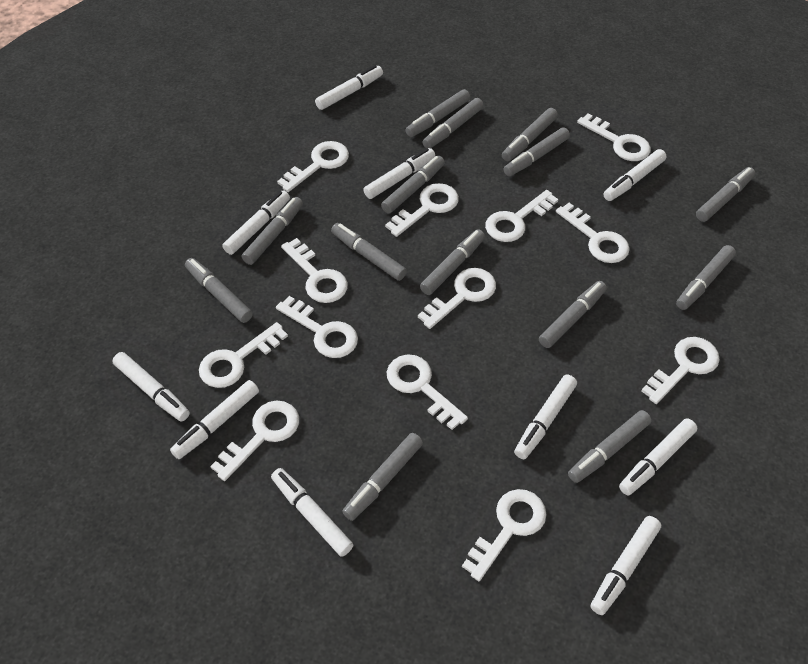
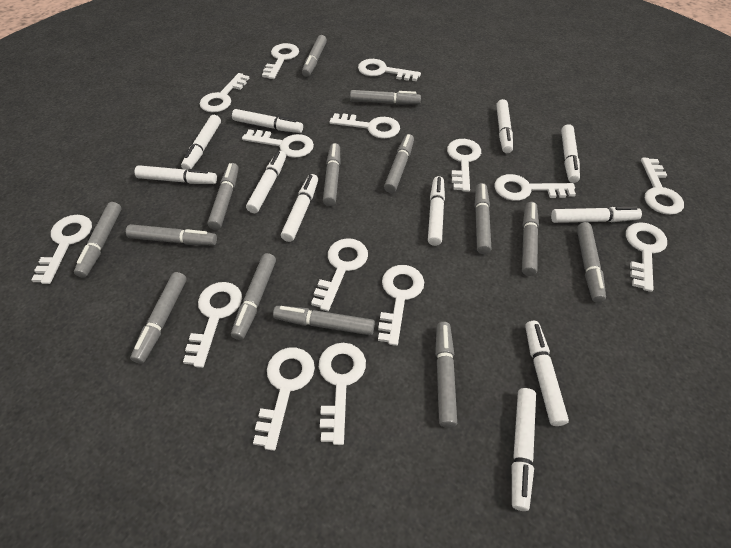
white key: [199,322,288,388] [210,401,299,481] [276,296,358,358] [277,141,349,192] [281,238,348,303] [385,183,459,237] [387,354,468,430] [418,268,496,329] [462,489,547,581] [485,190,558,242] [556,203,630,263] [577,113,651,161] [641,337,720,404] = 13 -> [31,215,92,284] [183,282,242,368] [200,73,250,112] [242,129,314,158] [253,347,315,451] [262,43,299,79] [311,238,368,311] [319,343,366,445] [329,113,400,139] [358,59,421,81] [378,265,424,346] [447,139,481,192] [495,174,576,201] [626,222,667,292] [641,158,684,215] = 15
white marker: [112,352,190,422] [170,380,259,459] [222,190,290,255] [271,468,353,557] [315,65,383,110] [363,148,435,199] [514,374,577,459] [591,516,661,615] [603,149,667,201] [619,418,697,495] = 10 -> [134,165,217,184] [181,115,221,170] [232,109,303,133] [246,151,286,213] [281,174,318,242] [428,176,445,246] [496,99,513,153] [512,388,536,511] [525,321,569,426] [551,206,642,223] [561,124,580,183] = 11

